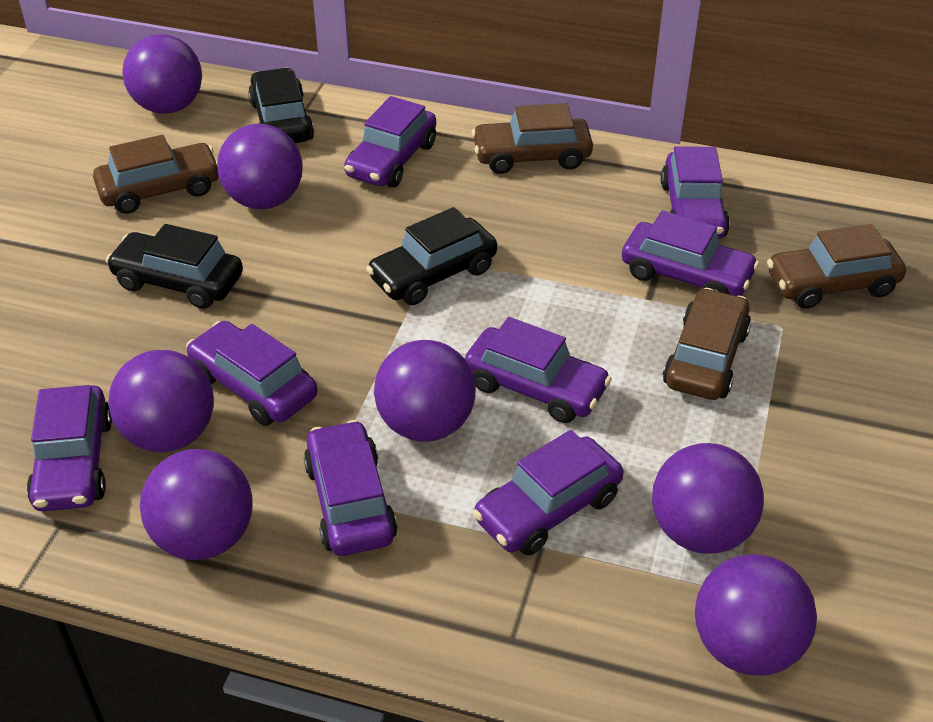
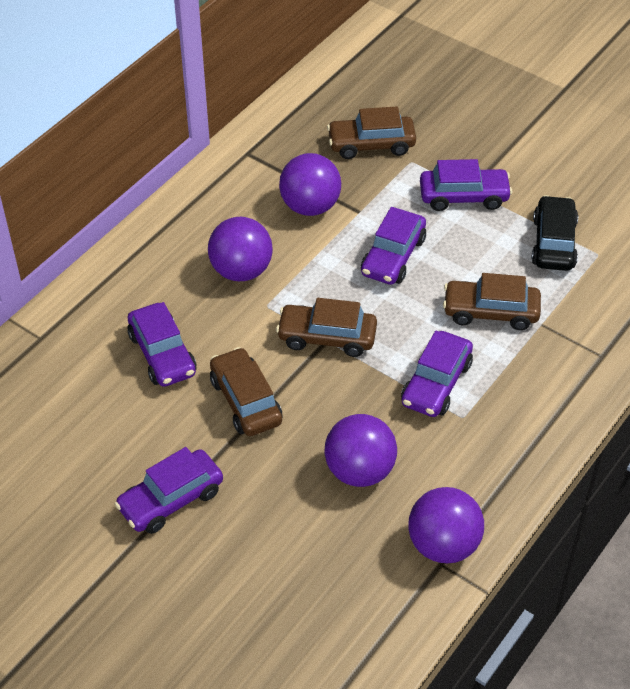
black car: [106,224,243,309] [248,68,314,143] [366,207,497,305] = 3 -> [531,195,578,271] = 1
purple ball: [108,350,214,452] [122,34,202,114] [140,449,253,560] [217,124,303,209] [374,340,476,442] [652,443,764,554] [695,554,817,676] = 7 -> [208,217,273,281] [279,153,341,216] [324,414,397,487] [408,487,484,563] = 4
purple car: [27,385,112,511] [186,321,318,426] [304,420,397,556] [344,96,436,188] [465,317,612,423] [473,430,623,556] [622,210,759,296] [661,146,730,239] = 8 -> [115,447,223,534] [127,302,196,387] [361,207,426,285] [401,331,473,417] [420,159,512,211] = 5

